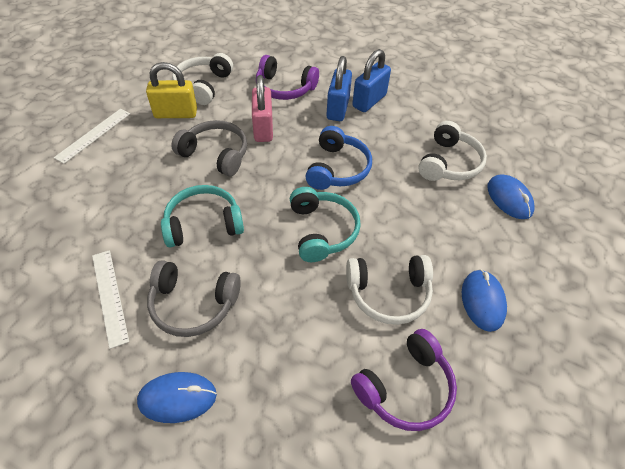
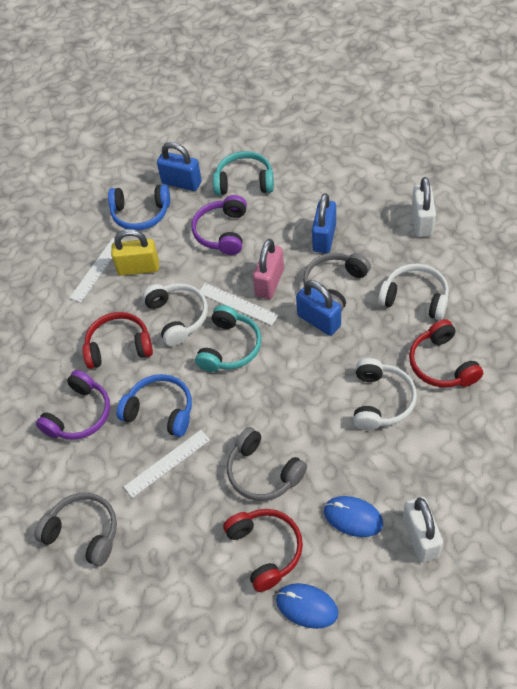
blue headphones: [305,126,372,190] = 1 -> [108,185,170,230] [117,374,192,437] = 2
blue mouse: [137,372,217,423] [462,269,507,332] [487,174,535,219] = 3 -> [276,583,338,629] [324,496,383,537] = 2
blue padlock: [326,56,352,121] [352,49,391,112] = 2 -> [157,142,202,191] [296,280,341,336] [312,193,336,253] = 3
grey headphones: [147,260,241,337] [171,120,247,176] = 2 -> [34,493,117,567] [227,427,307,501] [303,253,371,312] = 3
red headphones: none = 0 -> [82,312,153,369] [223,509,303,592] [409,319,483,388] = 3
white padlock: none = 0 -> [403,497,443,563] [412,177,436,237] = 2
white ruler: [54,109,130,164] [92,250,129,349] = 2 -> [69,238,123,302] [124,430,210,498] [200,283,279,326] = 3

